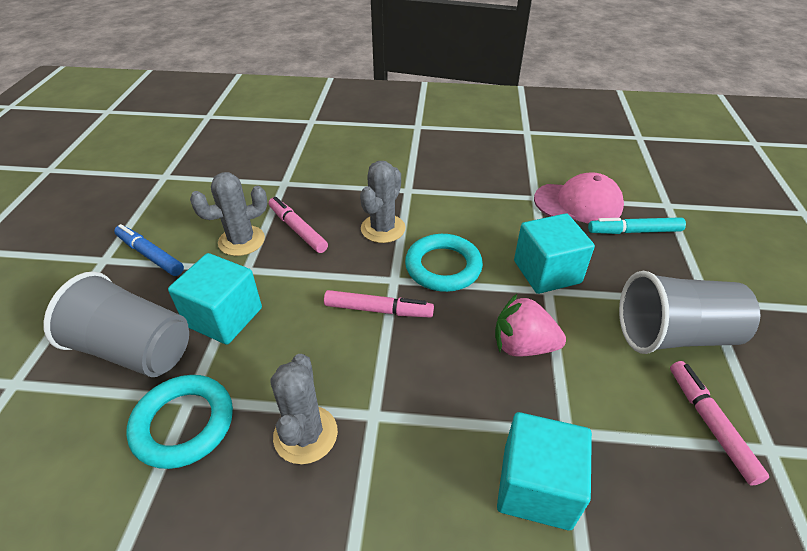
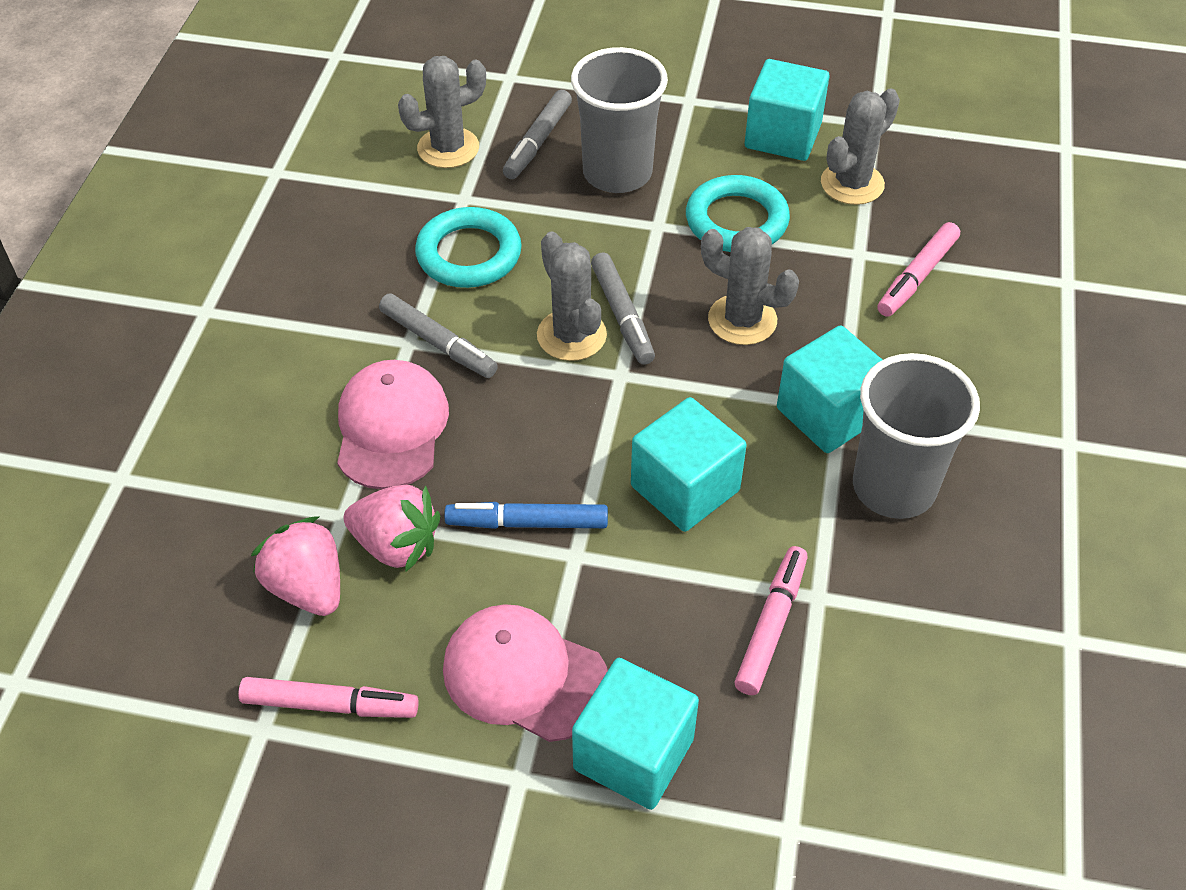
grey cactus: [190,172,267,256] [270,354,338,464] [360,161,406,243] = 3 -> [398,56,486,168] [537,232,607,361] [701,227,799,345] [821,88,900,205] = 4
grey marker: none = 0 -> [379,293,498,378] [503,90,572,179] [591,252,655,365] = 3
pink cap: [534,172,624,223] = 1 -> [337,360,449,489] [443,604,608,742] = 2
pink strawberry: [495,294,566,357] = 1 -> [251,517,340,616] [343,485,440,572] = 2
turquoise cube: [168,253,262,345] [497,412,592,530] [514,213,595,294] = 3 -> [572,658,699,810] [631,397,747,532] [745,59,829,161] [777,325,882,453] = 4
turquoise marker: [588,217,686,234] = 1 -> none = 0

